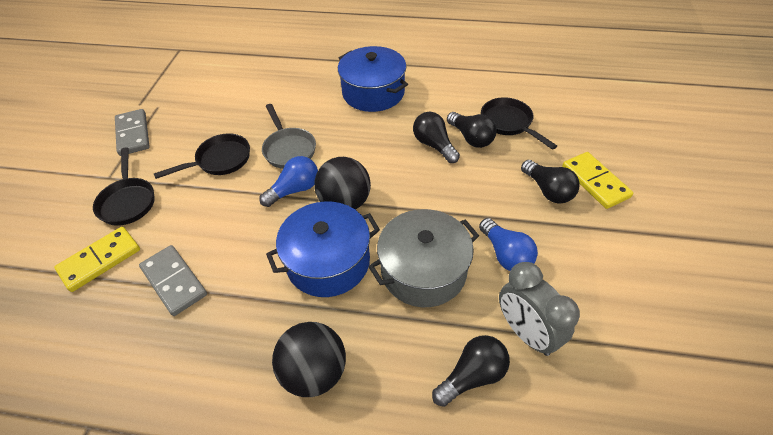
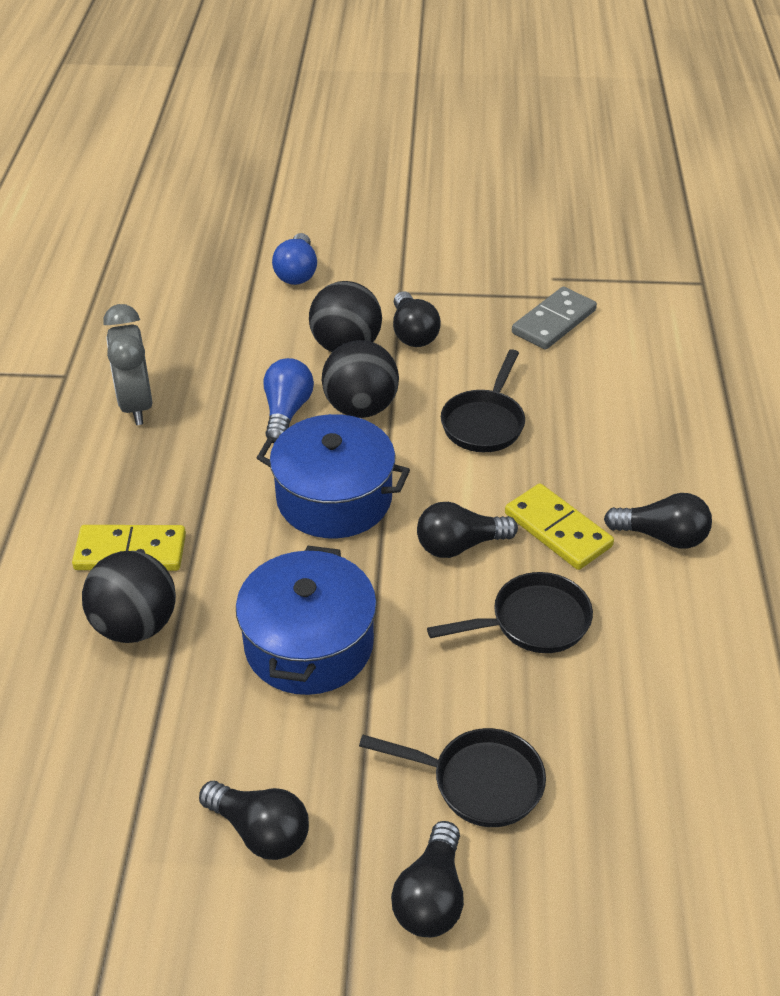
black ball: [272,322,346,397] [314,157,371,210] = 2 -> [82,551,176,643] [309,281,382,352] [322,340,399,418] = 3
black light bulb: [413,112,460,163] [432,335,510,407] [447,112,497,148] [521,160,580,204] = 4 -> [199,781,309,860] [391,821,464,937] [393,291,441,347] [417,502,518,558] [604,493,712,549] = 5
grey domino: [115,109,150,156] [139,245,207,316] = 2 -> [512,287,597,350] = 1
grey pan: [262,104,316,169] = 1 -> none = 0
grey pot: [368,209,479,307] = 1 -> none = 0

